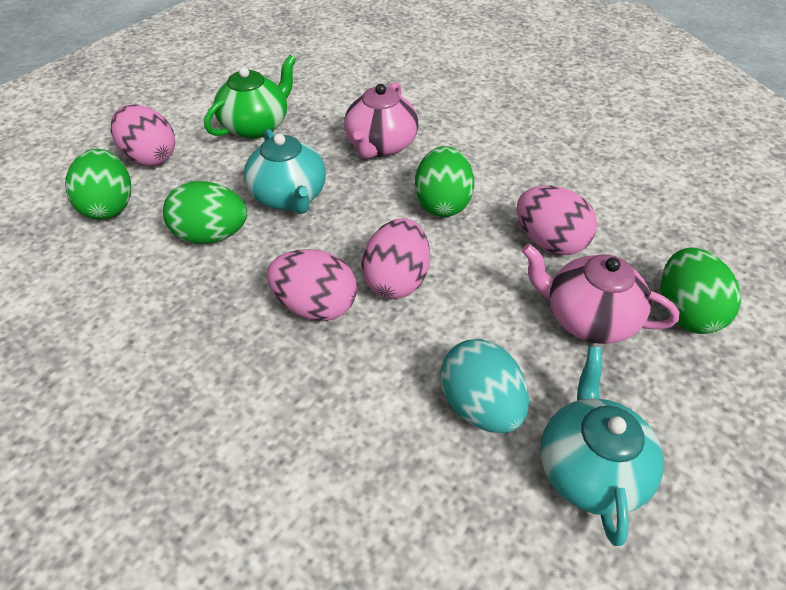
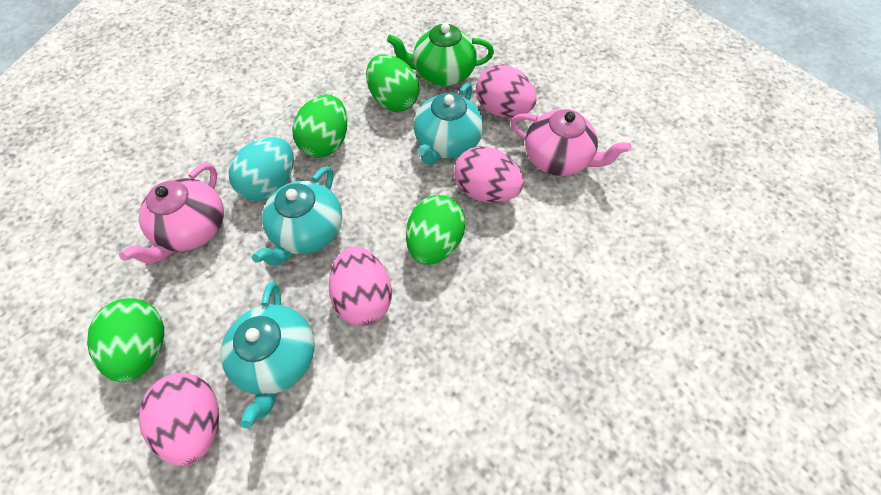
turquoise teapot: [244,129,326,214] [541,347,664,546] = 2 -> [221,282,315,429] [252,166,342,266] [414,83,484,165] = 3

